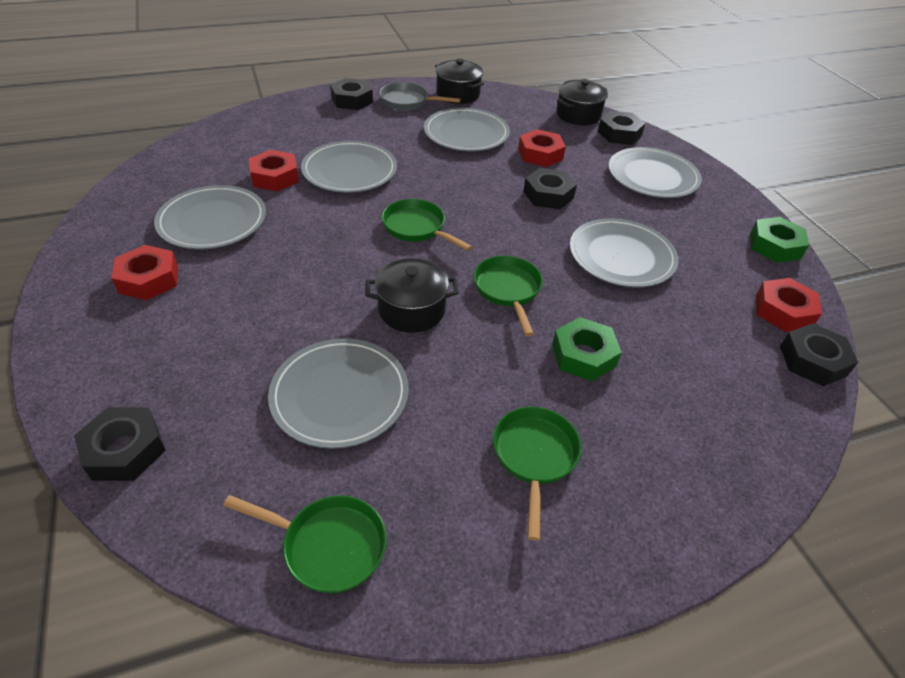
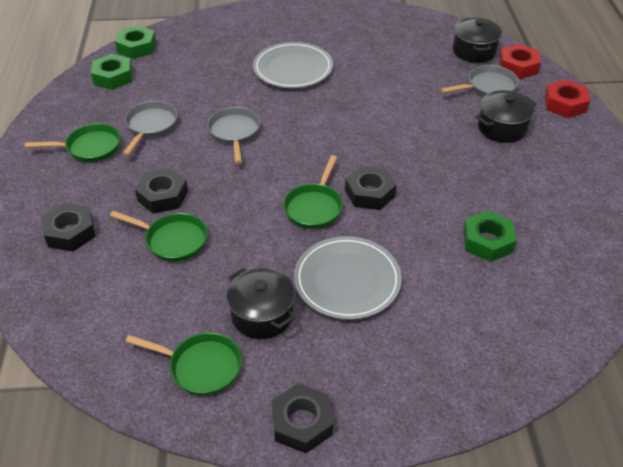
black nut: [74,407,165,481] [330,78,373,110] [523,168,577,209] [598,111,646,145] [780,323,858,386] = 5 -> [42,203,96,252] [135,168,188,214] [271,383,333,453] [345,165,396,210] = 4
green nut: [552,317,622,381] [750,217,809,263] = 2 -> [91,54,133,90] [115,25,156,59] [463,211,517,262] = 3
grey pan: [379,82,461,110] = 1 -> [123,101,178,156] [207,107,260,164] [441,65,519,96] = 3
grey plate: [154,185,266,250] [268,338,409,449] [301,141,397,193] [424,108,510,152] [570,218,679,288] [608,147,702,198] = 6 -> [253,42,333,88] [294,236,402,320] = 2
red nut: [112,245,178,300] [249,150,299,192] [518,129,566,167] [756,278,822,332] = 4 -> [499,44,541,79] [544,80,590,118] = 2

